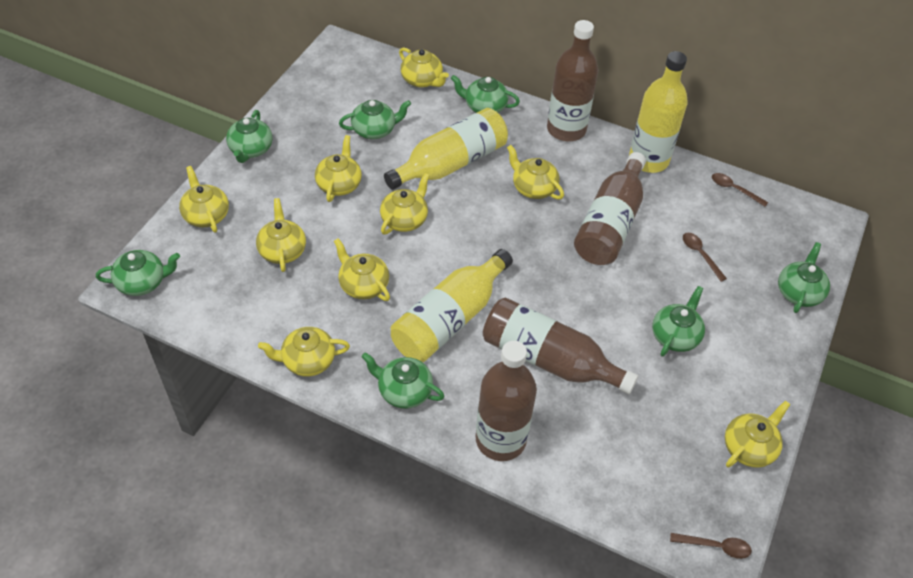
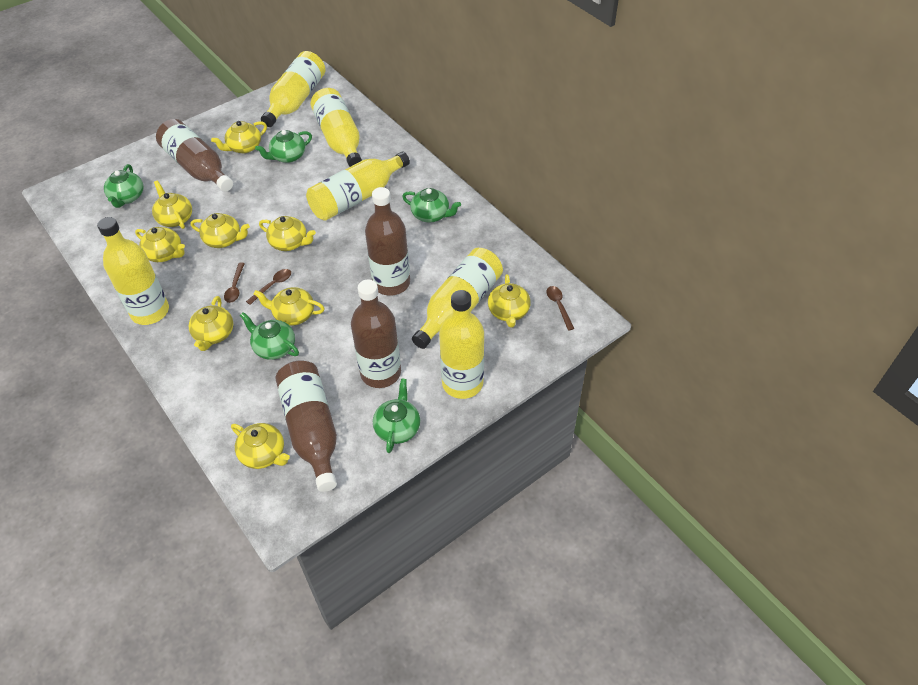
green teapot: [96,250,180,296] [226,110,273,163] [339,100,411,139] [362,352,445,409] [451,75,520,113] [652,286,705,357] [778,242,830,313] = 7 -> [104,164,144,208] [240,312,299,360] [255,130,312,163] [373,378,420,453] [402,188,461,222] = 5
yellow bottle: [384,108,508,190] [391,249,513,362] [629,51,688,173] = 3 -> [97,217,169,325] [261,51,325,127] [306,152,410,221] [311,88,362,167] [412,248,503,349] [439,290,484,399] = 6

